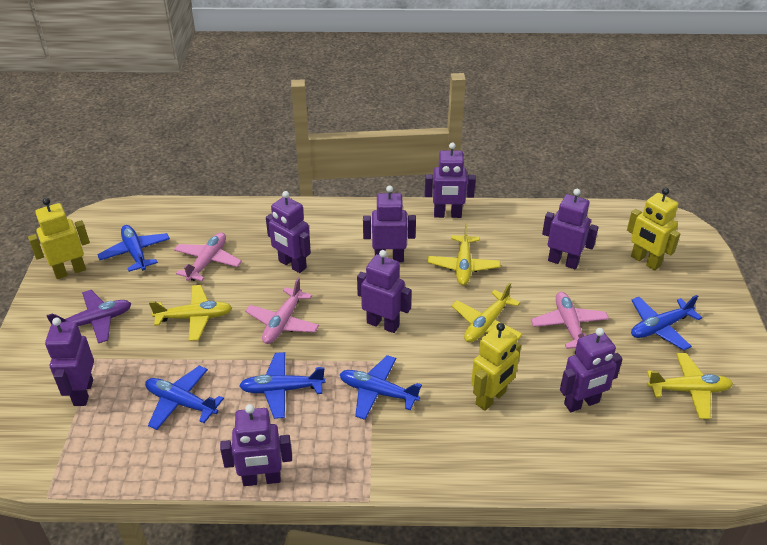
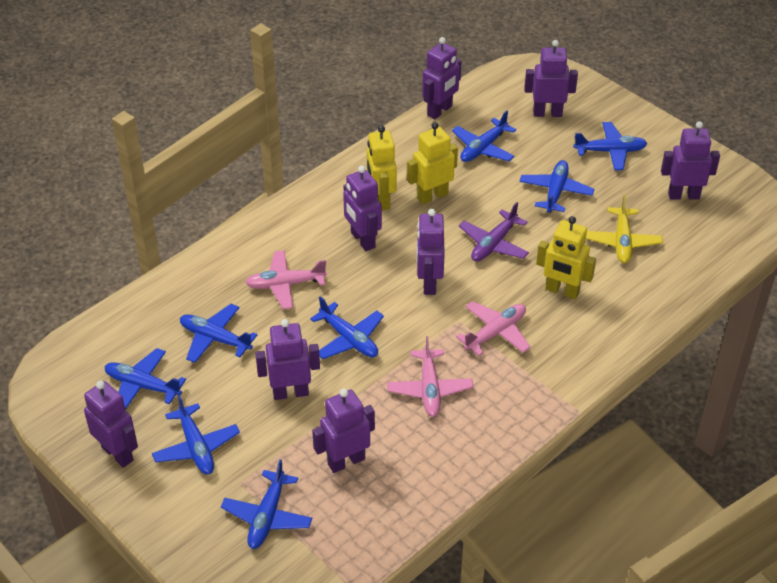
blue plane: [97,225,170,272] [145,366,224,430] [239,352,325,419] [340,355,422,420] [631,295,702,350] = 5 -> [105,348,186,410] [152,395,240,475] [180,304,257,363] [221,459,312,549] [310,296,384,359] [452,110,516,162] [519,160,594,213] [574,122,647,170] = 8
yellow plane: [149,285,232,341] [428,223,500,285] [452,283,523,343] [647,353,733,419] = 4 -> [586,195,663,263] = 1

